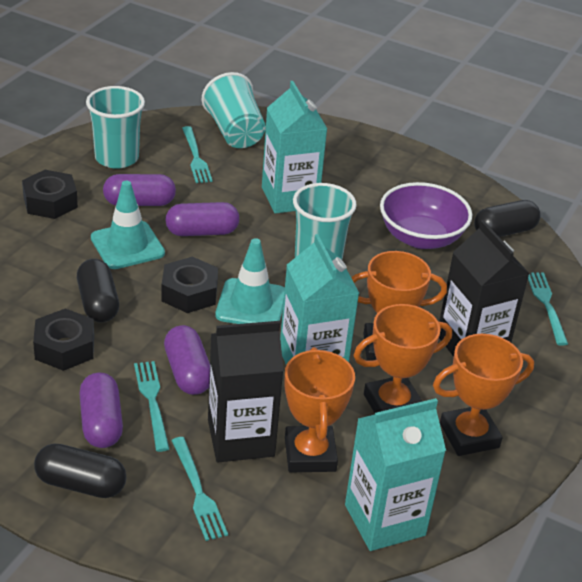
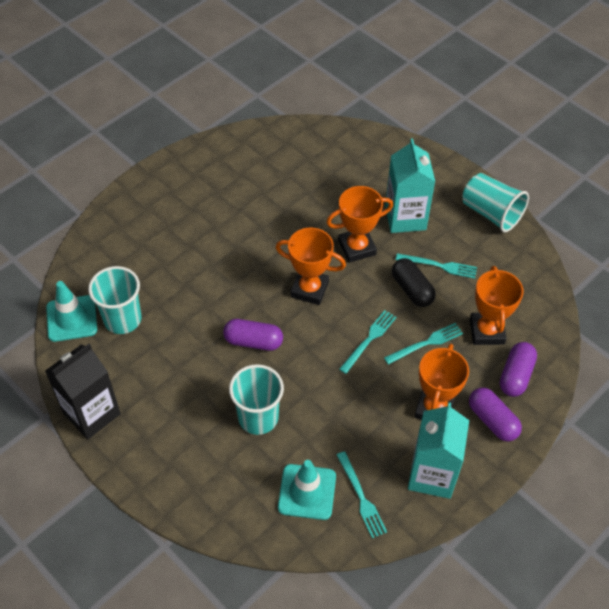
black capsule: [34,444,126,498] [77,259,119,322] [474,200,541,237] = 3 -> [392,258,436,307] = 1
black carton: [208,321,283,462] [439,220,530,357] = 2 -> [45,344,121,440] = 1
black nut: [22,170,78,219] [33,309,94,371] [162,257,218,313] = 3 -> none = 0
purple bowl: [380,182,472,249] = 1 -> none = 0
purple capsule: [79,373,123,448] [103,174,176,206] [164,325,210,395] [165,202,239,236] = 4 -> [223,319,283,351] [469,388,522,441] [500,342,537,397] = 3
turquoise carton: [262,81,327,214] [280,234,359,365] [345,398,446,551] = 3 -> [385,138,435,233] [408,403,469,499] = 2

